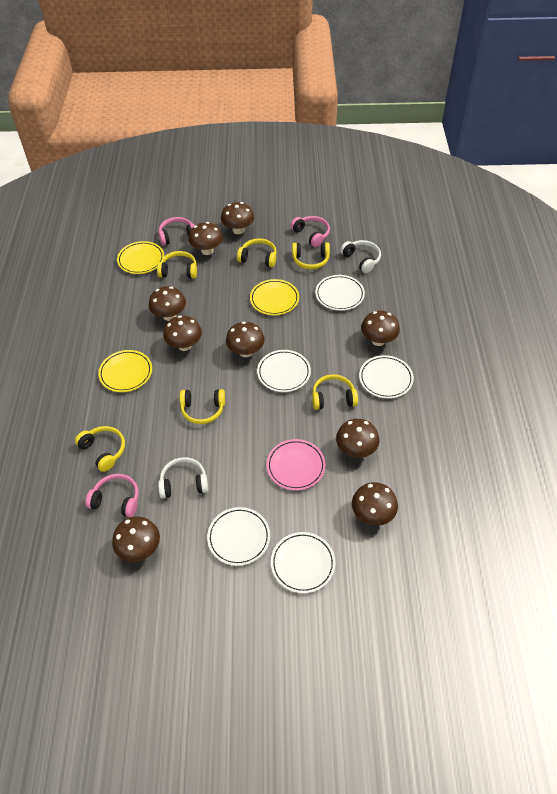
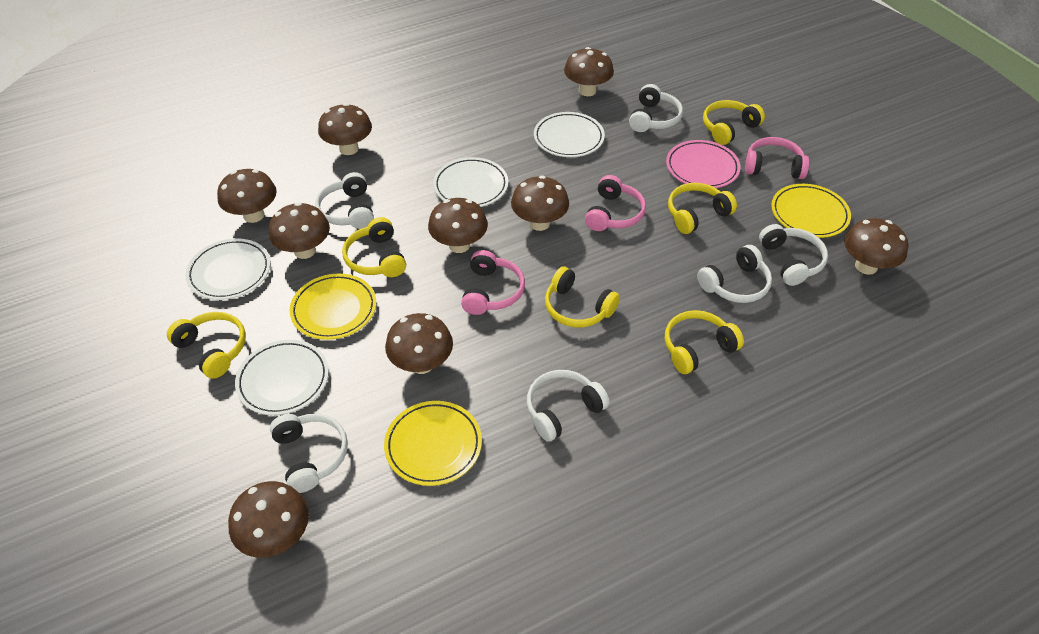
white headphones: [158,457,208,499] [340,240,381,273] = 2 -> [270,414,348,493] [315,172,374,229] [527,370,610,442] [629,84,683,132] [697,245,772,303] [759,224,828,286] = 6
white plate: [207,507,270,566] [257,350,311,392] [271,532,336,593] [315,275,365,311] [359,355,414,399] = 5 -> [186,238,270,300] [235,340,329,415] [433,157,508,207] [534,112,605,157] = 4

